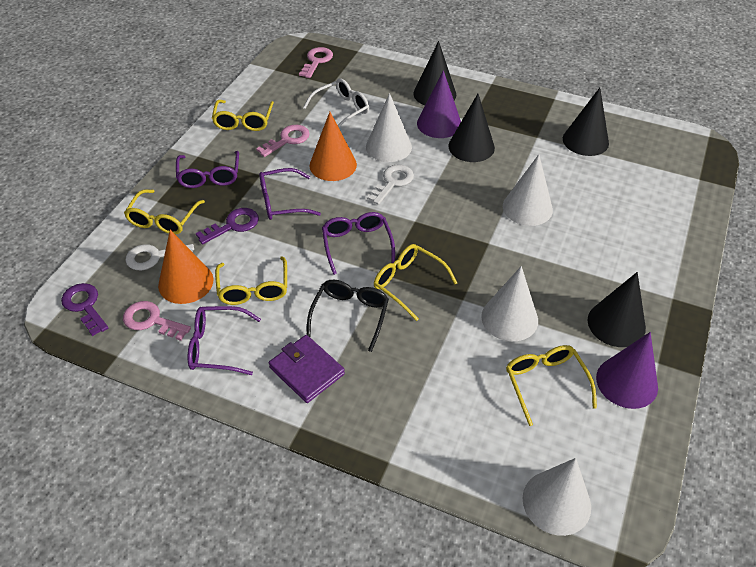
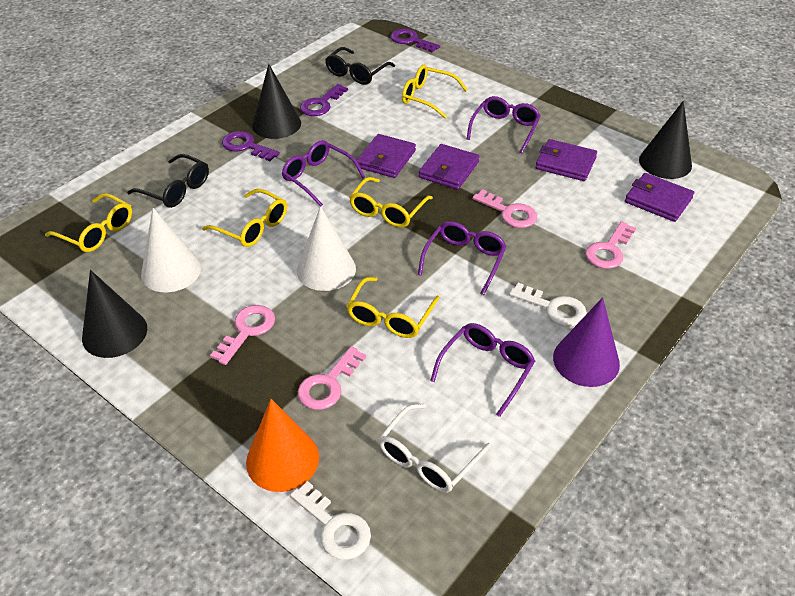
black cone: [414,41,456,105] [448,94,495,162] [563,88,609,156] [588,272,646,347] = 4 -> [82,270,147,358] [252,64,301,139] [639,101,692,179] = 3
black glasses: [307,280,389,352] = 1 -> [127,154,209,208] [325,47,395,85] = 2
orange cone: [158,230,213,304] [309,112,357,181] = 2 -> [246,399,319,492] = 1
pink key: [123,301,191,341] [256,125,310,157] [299,47,333,78] = 3 -> [210,305,275,365] [298,346,366,410] [472,189,537,228] [585,222,636,269] = 4
purple cone: [417,70,461,138] [596,332,658,409] = 2 -> [553,297,620,387] = 1
purple key: [61,283,108,336] [196,208,259,244] = 2 -> [222,131,280,161] [300,84,348,116] [391,29,440,52] = 3
purple wallet: [269,335,345,403] = 1 -> [356,134,416,178] [419,144,479,190] [535,139,597,181] [625,173,694,222] = 4
white cone: [366,93,412,162] [481,266,538,341] [503,154,553,226] [523,458,591,536] = 4 -> [141,208,201,292] [297,206,356,291] = 2

